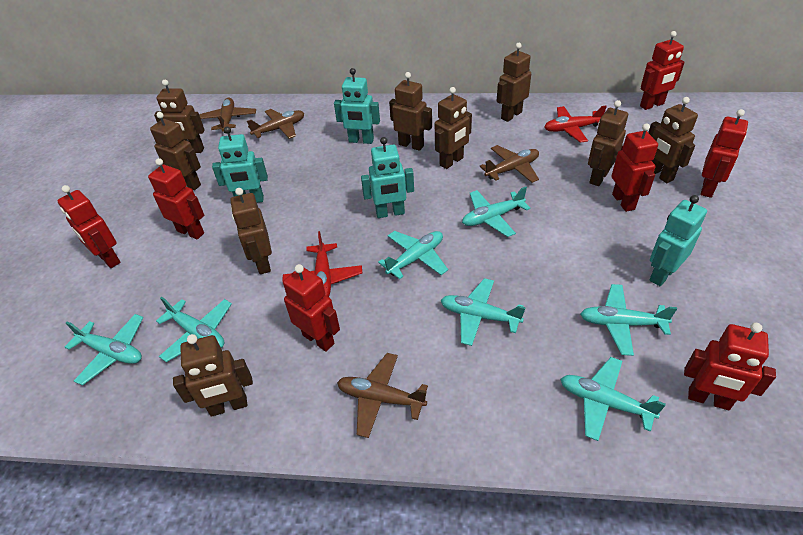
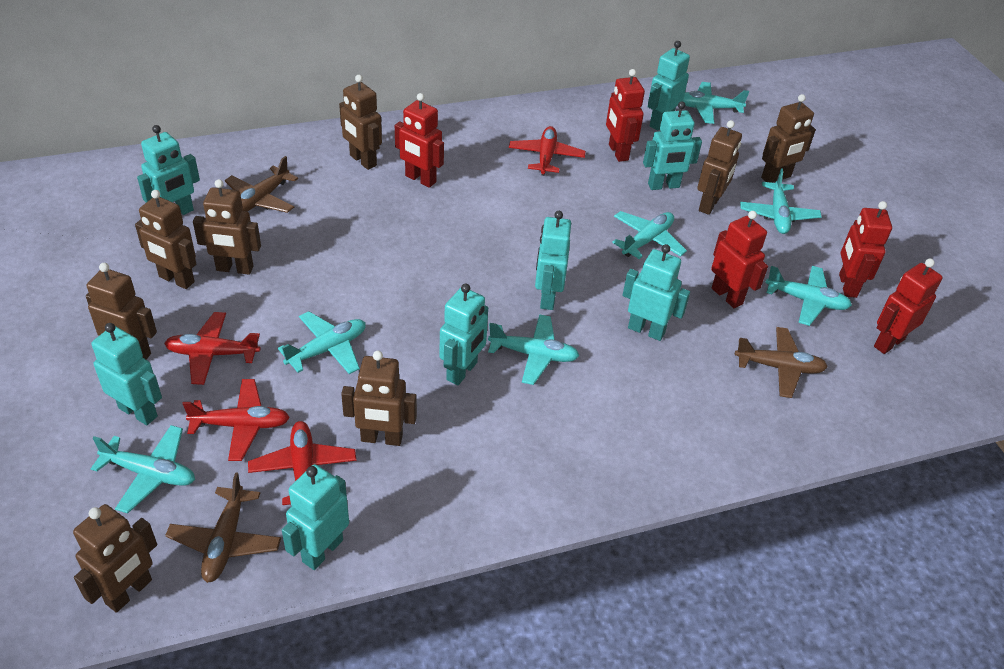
brown plane: [199,98,256,133] [247,109,304,139] [337,353,428,438] [480,145,539,183] = 4 -> [165,472,281,583] [225,156,298,213] [735,327,828,398] = 3
brown robot: [150,112,201,190] [154,80,205,153] [173,334,253,417] [230,188,272,274] [389,72,432,151] [435,87,472,169] [497,43,531,122] [588,100,628,186] [648,97,698,183] = 9 -> [73,504,157,613] [86,263,157,359] [135,190,196,289] [193,179,261,275] [339,75,382,170] [341,351,417,446] [697,120,742,215] [761,94,816,183] = 8
red plane: [282,231,362,297] [544,105,607,143] = 2 -> [164,312,261,385] [182,379,290,461] [248,421,356,505] [509,126,586,176] = 4
red robot: [57,185,121,268] [148,158,204,239] [283,264,340,352] [611,123,658,212] [640,31,685,110] [684,323,776,410] [700,109,748,198] = 7 -> [395,93,444,188] [606,69,645,162] [711,211,768,308] [839,201,892,298] [874,259,943,354] = 5
turquoise robot: [212,127,268,203] [334,68,380,144] [361,137,414,218] [649,195,707,286] = 4 -> [91,323,162,425] [137,125,200,215] [282,464,349,570] [439,284,488,385] [535,211,571,310] [622,244,690,341] [643,101,702,190] [648,41,690,131] = 8

